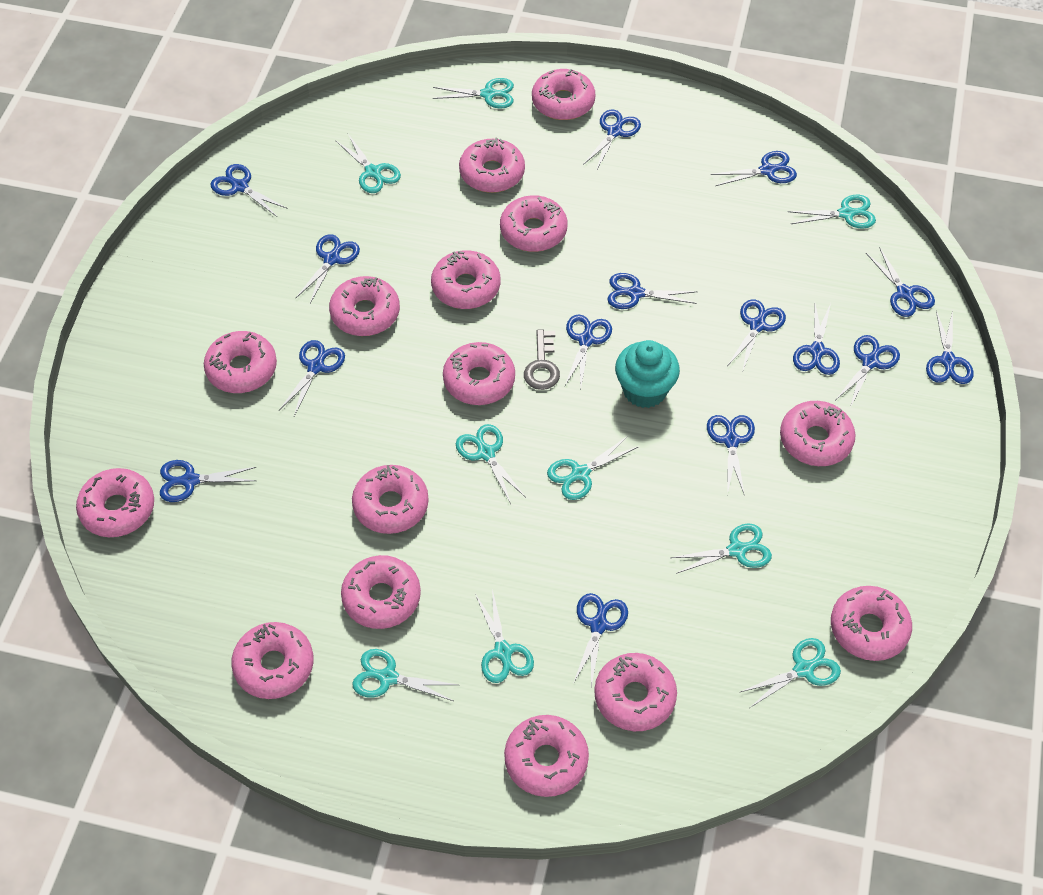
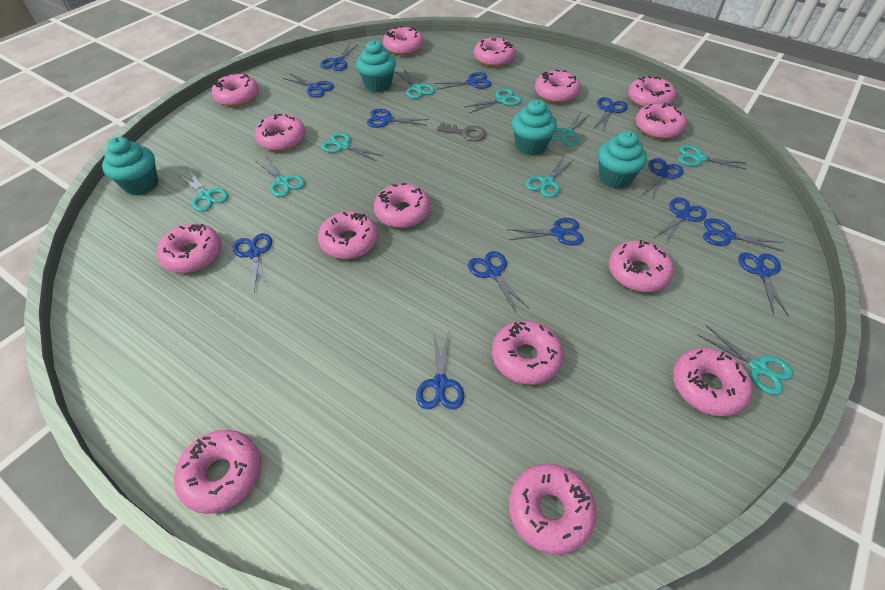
blue scissors: [160,460,257,502] [211,164,288,217] [279,340,345,416] [296,234,360,303] [565,314,612,387] [573,593,628,687] [583,110,641,171] [607,273,698,309] [707,415,755,496] [711,151,797,186] [727,299,786,373] [793,303,840,375] [836,335,900,408] [866,247,935,317] [926,311,974,384] = 15 -> [233,233,272,292] [282,73,334,98] [320,44,358,71] [367,109,429,128] [416,331,464,410] [434,72,492,90] [468,251,529,314] [507,218,584,246] [593,97,628,130] [640,158,683,201] [654,198,707,244] [703,218,783,251] [738,252,789,317] = 13
turquoise cupcake: [615,340,680,408] = 1 -> [102,137,158,195] [356,40,396,92] [512,99,557,156] [598,131,647,189] = 4

